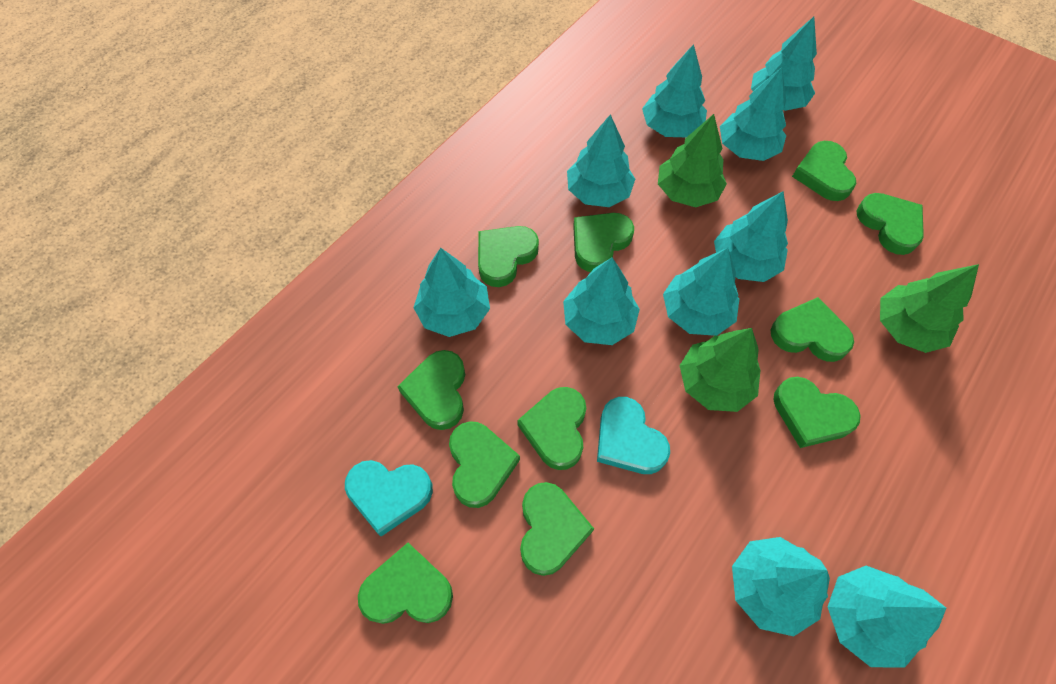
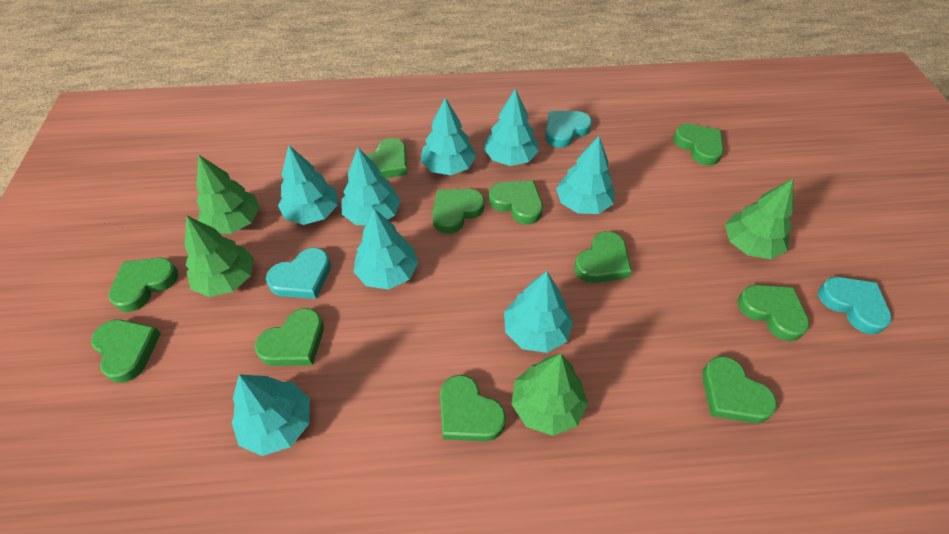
green tree: [658,114,727,207] [680,328,761,412] [880,264,979,353] = 3 -> [184,216,254,297] [196,155,260,234] [511,354,588,436] [725,179,793,259] = 4
turquoise heart: [345,460,433,536] [597,397,670,474] = 2 -> [266,248,331,299] [545,111,592,148] [818,277,892,334] = 3
turquoise tree: [413,248,490,337] [563,257,640,345] [567,114,635,207] [642,44,707,137] [663,248,739,336] [714,191,788,282] [720,67,786,161] [732,537,830,636] [751,17,817,111] [827,566,946,668] = 10 -> [232,374,310,456] [278,145,338,225] [342,147,401,225] [353,209,419,290] [421,98,476,175] [484,88,539,166] [504,271,573,353] [556,136,615,214] = 8

